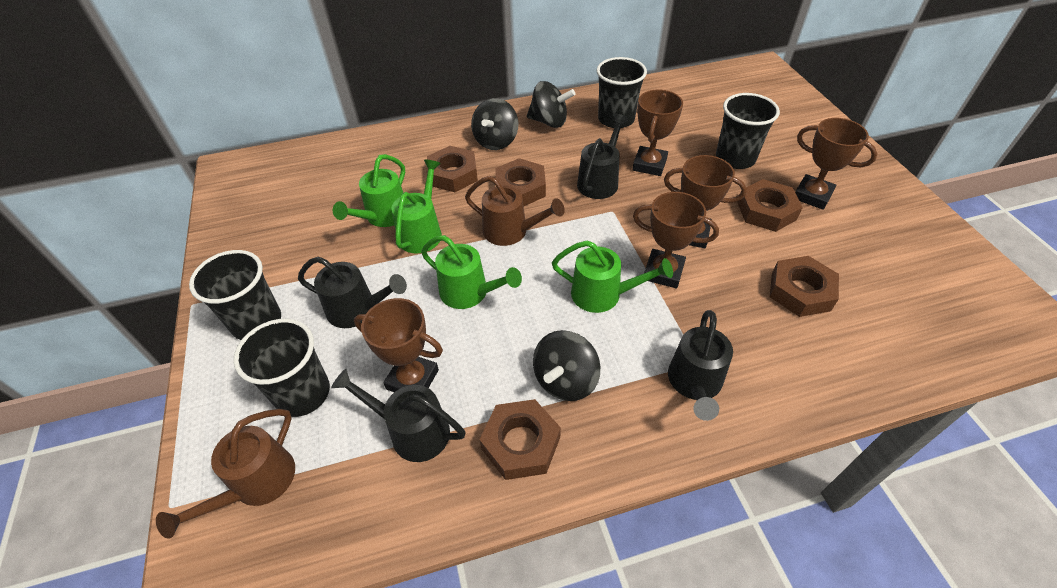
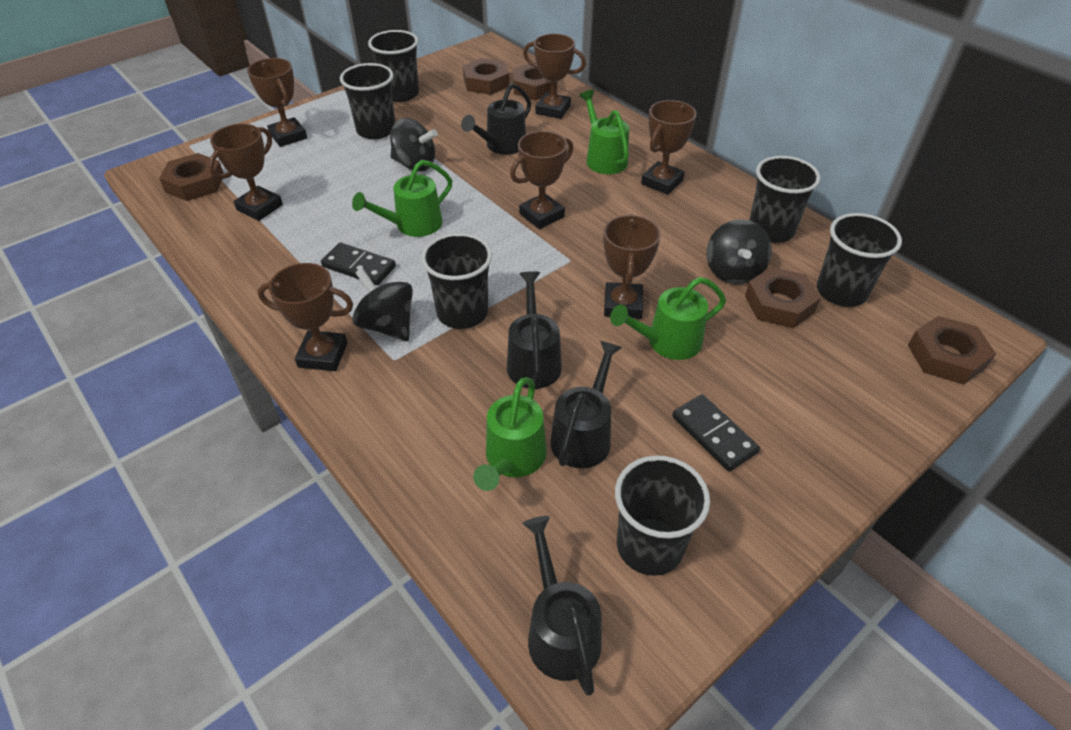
black cup: [189,250,281,340] [233,319,330,417] [597,57,647,128] [716,93,780,169] = 4 -> [340,63,395,139] [368,30,419,102] [421,233,492,329] [615,455,710,576] [749,156,820,243] [817,213,902,307] = 6
black domino: none = 0 -> [321,242,396,285] [672,394,760,472] = 2
brown trophy: [354,298,443,392] [632,90,683,176] [633,192,719,288] [664,155,747,248] [795,118,878,210] = 5 -> [208,124,283,221] [247,58,307,147] [257,263,353,371] [510,131,573,229] [523,34,586,119] [603,214,661,319] [641,100,697,195] = 7
brown watering can: [156,409,295,539] [465,176,565,246] = 2 -> none = 0

